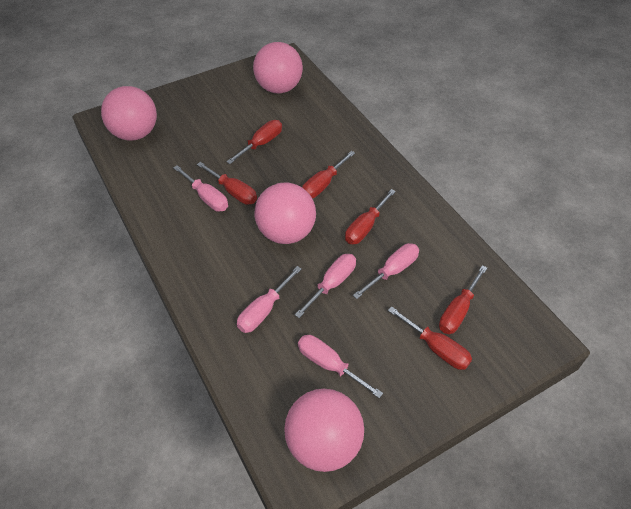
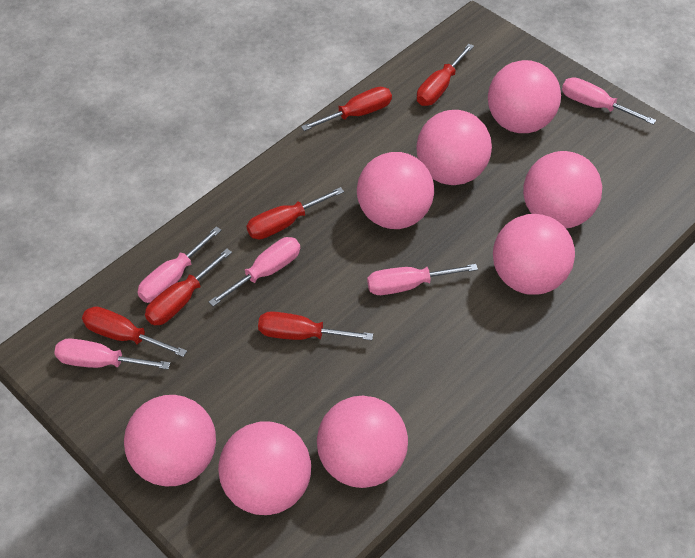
pink ball: [101,86,157,141] [253,42,303,93] [255,182,316,244] [284,389,364,472] = 4 -> [124,395,216,486] [218,422,311,515] [317,396,408,488] [357,152,434,229] [416,110,492,185] [488,60,561,133] [493,214,575,295] [523,151,602,229] = 8

